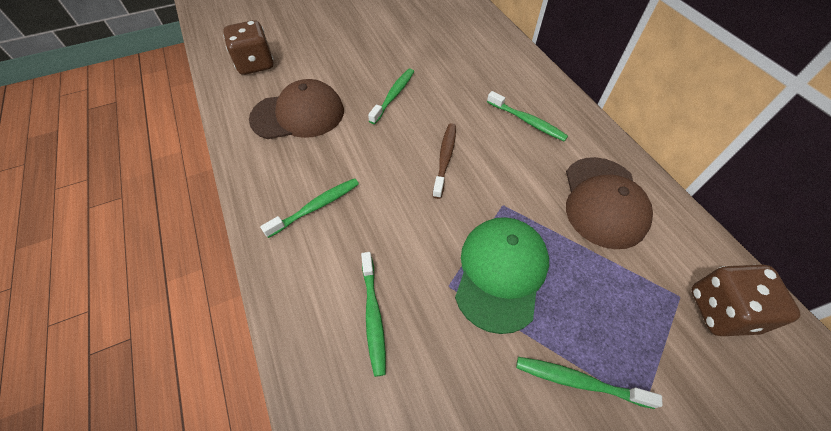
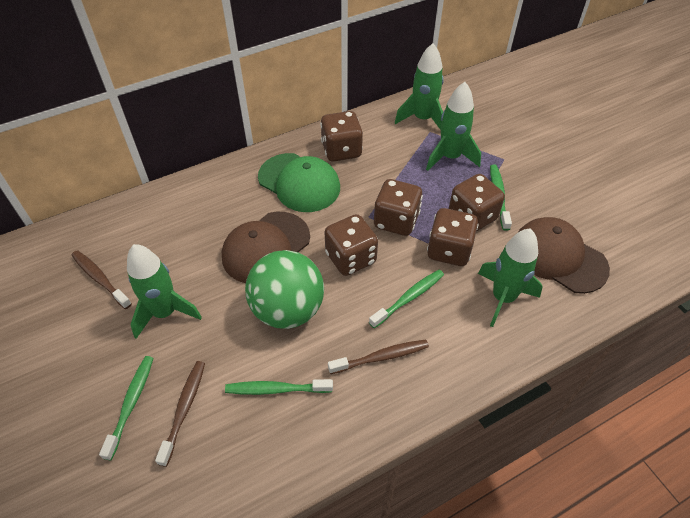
brown dice: [223,20,274,75] [691,265,801,336] = 2 -> [320,111,363,162] [324,214,378,276] [374,179,423,236] [427,208,479,266] [449,174,505,232] = 5
brown toothbrush: [432,123,456,199] = 1 -> [71,250,132,309] [155,361,205,467] [328,340,429,374] = 3
green ball: none = 0 -> [245,250,324,329] = 1
green rocket: none = 0 -> [127,244,202,339] [395,43,444,130] [426,82,481,171] [478,228,543,327] = 4
green toothbrush: [260,178,359,238] [361,252,386,377] [368,69,414,124] [487,91,568,141] [516,357,663,409] = 5 -> [99,356,153,461] [225,379,333,395] [369,270,444,328] [490,165,512,231] = 4

